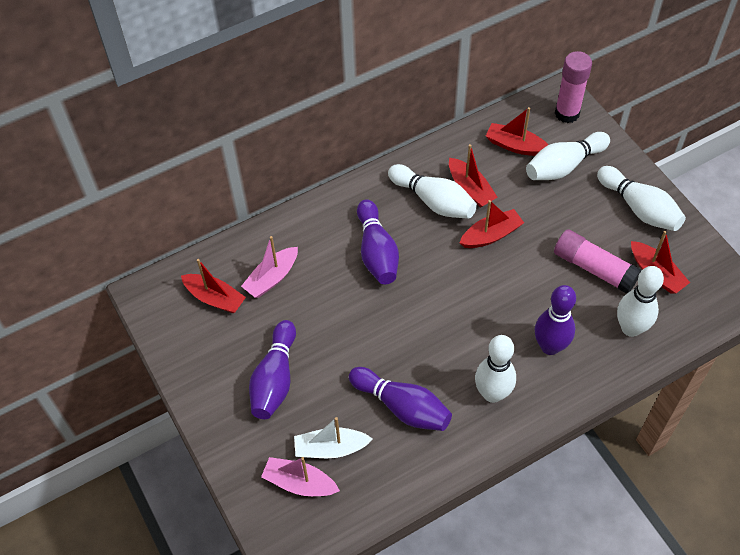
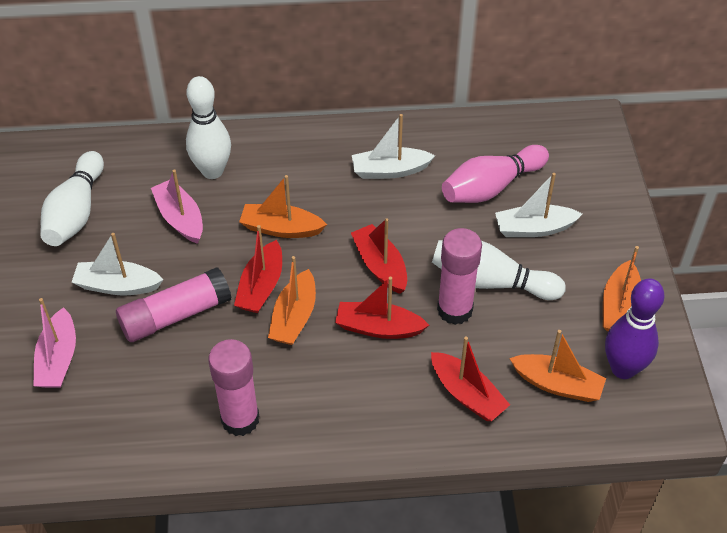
orange boat: none = 0 -> [239,175,327,238] [268,256,316,345] [509,330,606,402] [603,246,641,332] = 4
pink bowling pin: none = 0 -> [442,145,549,203] = 1
pink glue stick: [554,229,642,294] [555,51,592,123] = 2 -> [116,267,231,342] [208,339,259,436] [437,228,482,325] = 3
purple bowling pin: [249,320,296,419] [349,367,452,431] [357,199,399,284] [535,285,576,355] = 4 -> [605,278,665,379] = 1
red boat: [181,259,246,313] [449,144,498,207] [460,200,524,248] [486,107,548,156] [631,231,690,293] = 5 -> [234,225,282,313] [335,277,429,339] [351,218,407,294] [431,336,510,421] = 4
white boat: [294,417,373,458] = 1 -> [72,233,164,295] [352,114,435,179] [495,173,582,237] = 3
white bowling pin: [388,164,477,219] [475,335,516,403] [526,132,610,180] [597,166,686,231] [617,266,664,337] = 5 -> [40,151,104,246] [186,76,231,179] [432,240,566,300] = 3

